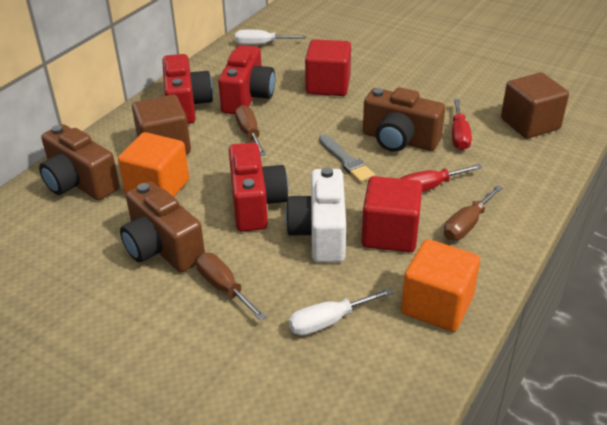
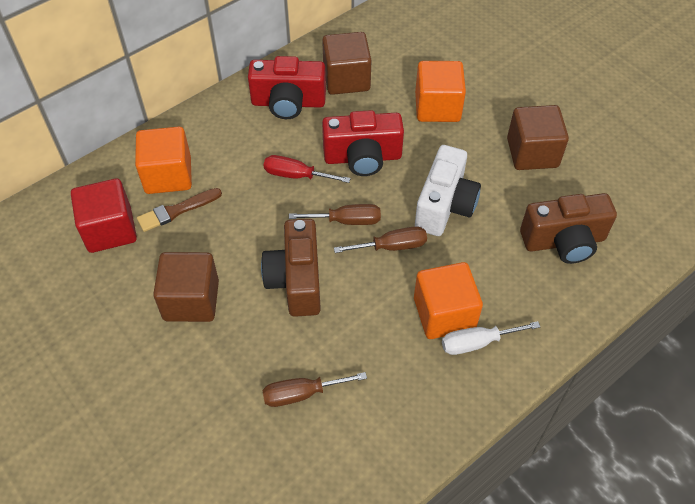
brown brush: none = 0 -> [137,188,222,232] = 1
brown camera: [39,124,120,200] [120,181,205,272] [363,87,445,152] = 3 -> [261,219,321,317] [520,193,617,264] = 2
brown cube: [132,95,191,154] [501,73,569,139] = 2 -> [153,252,219,322] [322,32,371,95] [507,105,569,170] = 3
grey brush: [319,134,375,182] = 1 -> none = 0
orange cube: [118,132,189,197] [401,239,480,332] = 2 -> [135,127,192,194] [414,262,483,339] [415,61,466,122] = 3
red camera: [162,54,213,124] [218,45,275,114] [229,142,288,232] = 3 -> [248,56,326,119] [322,110,404,176] = 2
red cube: [305,39,351,96] [362,176,423,252] = 2 -> [71,178,137,253] = 1
red screwdriver: [400,164,483,192] [452,99,472,150] = 2 -> [264,155,351,183] = 1
white screwdriver: [235,30,306,45] [288,288,393,336] = 2 -> [442,321,540,355] = 1

